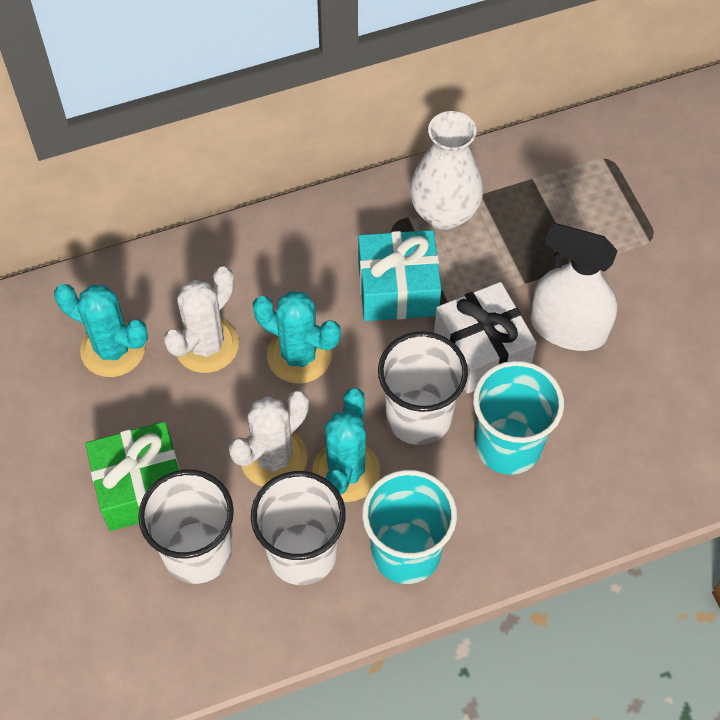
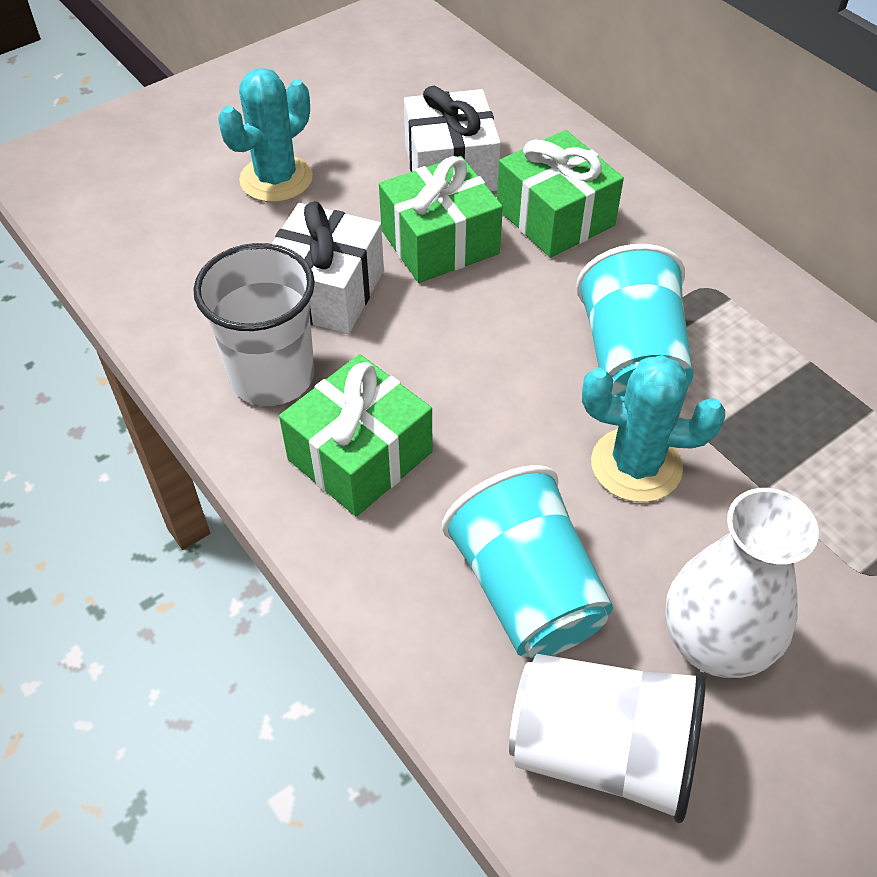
green gift: [85,421,180,531] = 1 -> [279,354,433,517] [379,156,503,283] [497,130,624,258] = 3
turquoise cactus: [54,284,148,377] [253,291,341,384] [312,388,380,502] = 3 -> [218,68,313,202] [582,355,725,502] = 2
turquoise gift: [358,230,441,321] = 1 -> none = 0
white cactus: [164,266,239,373] [229,391,309,487] = 2 -> none = 0
white cup: [138,469,234,584] [251,471,346,585] [378,331,468,445] = 3 -> [193,243,315,406] [509,654,706,823] = 2
white gift: [434,282,537,394] = 1 -> [272,201,384,334] [404,86,501,191] = 2
white spray bottle: [530,223,618,351] = 1 -> none = 0

